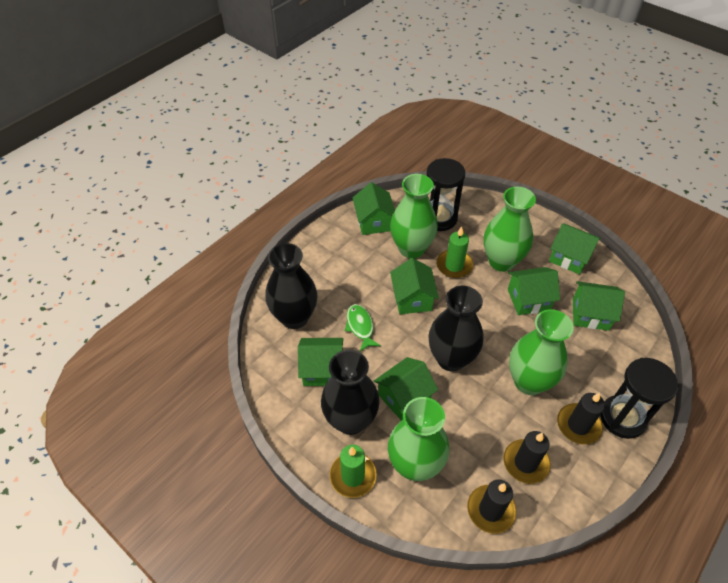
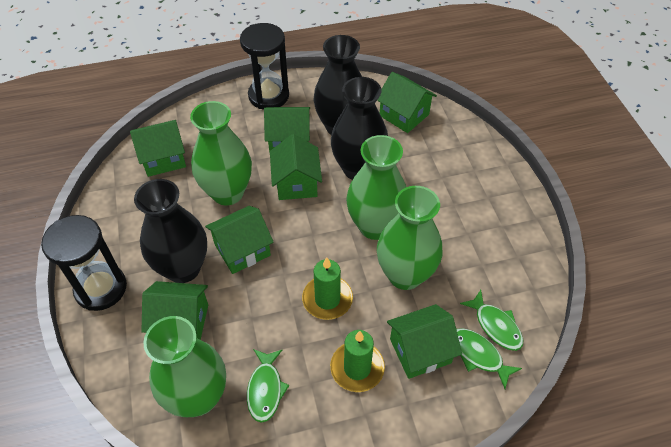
black candle: [467,479,516,534] [503,431,550,484] [557,393,605,445] = 3 -> none = 0
green fish: [345,304,381,352] = 1 -> [247,349,289,423] [456,328,522,389] [460,290,523,351] = 3

